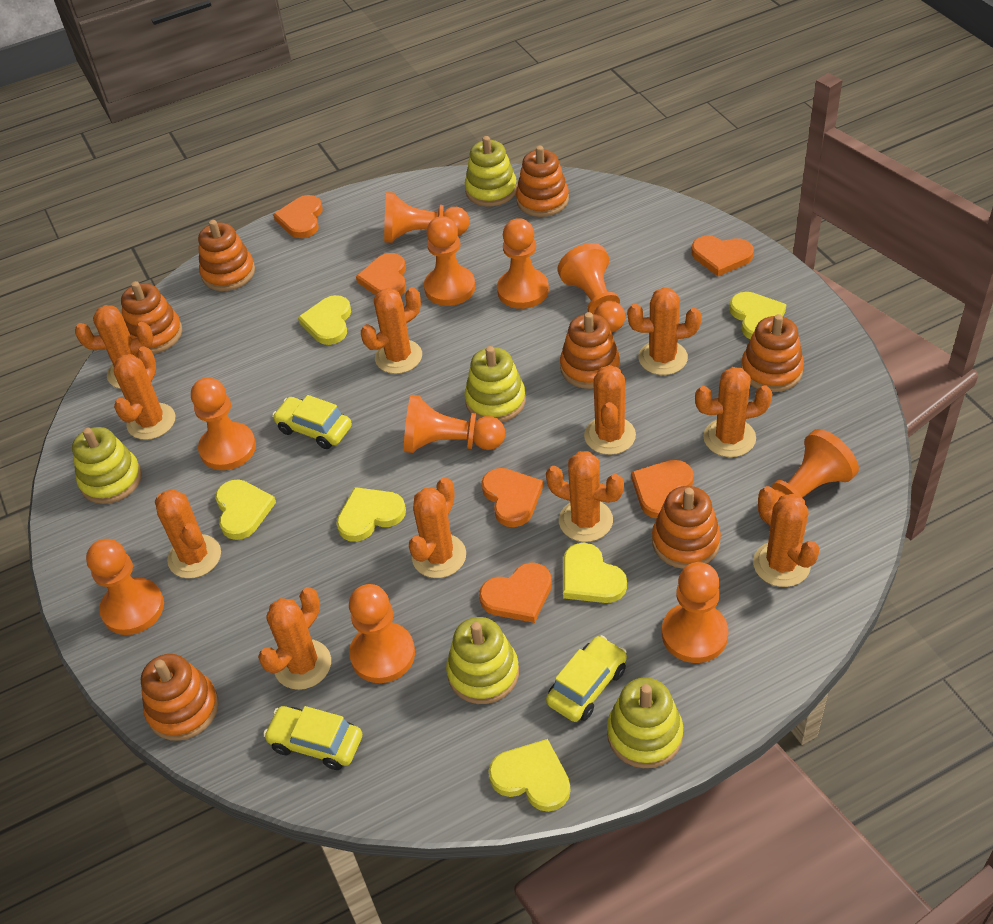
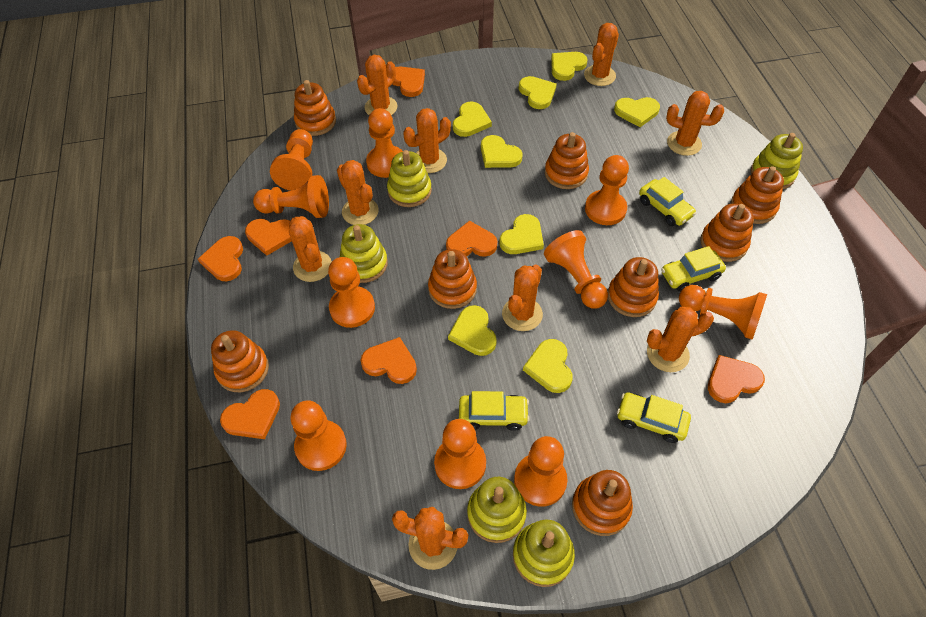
orange cactus: [75,305,153,389] [114,346,175,440] [155,489,221,578] [258,587,331,690] [361,287,422,374] [409,477,466,578] [546,451,624,542] [584,365,636,455] [628,287,702,375] [695,367,772,457] [753,486,820,587] = 11 -> [289,216,332,282] [337,160,379,225] [357,55,398,115] [392,507,468,570] [403,108,451,173] [502,264,543,331] [584,23,619,86] [647,307,714,372] [666,91,724,156] = 9
orange heart: [273,195,323,238] [356,253,406,296] [479,562,552,623] [481,468,543,527] [631,460,694,519] [691,236,754,276] = 6 -> [198,236,243,281] [220,389,280,439] [245,219,292,256] [361,337,417,384] [392,67,425,97] [446,220,497,257] [708,355,765,403] = 7
orange stacking toy: [121,281,182,354] [141,654,219,741] [198,220,255,291] [516,146,569,217] [560,312,620,389] [652,486,721,569] [741,314,804,392] = 7 -> [211,330,269,392] [294,80,336,136] [428,249,477,309] [545,132,589,189] [572,470,633,536] [608,257,659,317] [700,203,754,262] [731,166,784,224] = 8
yellow car: [263,706,362,770] [272,395,352,449] [546,635,627,722] = 3 -> [459,391,530,431] [617,392,691,443] [639,177,696,226] [661,246,726,292] = 4
yellow heart: [215,479,276,540] [298,295,351,345] [336,487,406,542] [489,739,571,812] [563,543,627,603] [729,292,787,339] = 6 -> [448,305,497,356] [453,101,492,137] [481,135,523,168] [500,214,544,254] [519,76,557,109] [523,339,573,393] [551,52,588,81] [614,97,660,127] = 8

